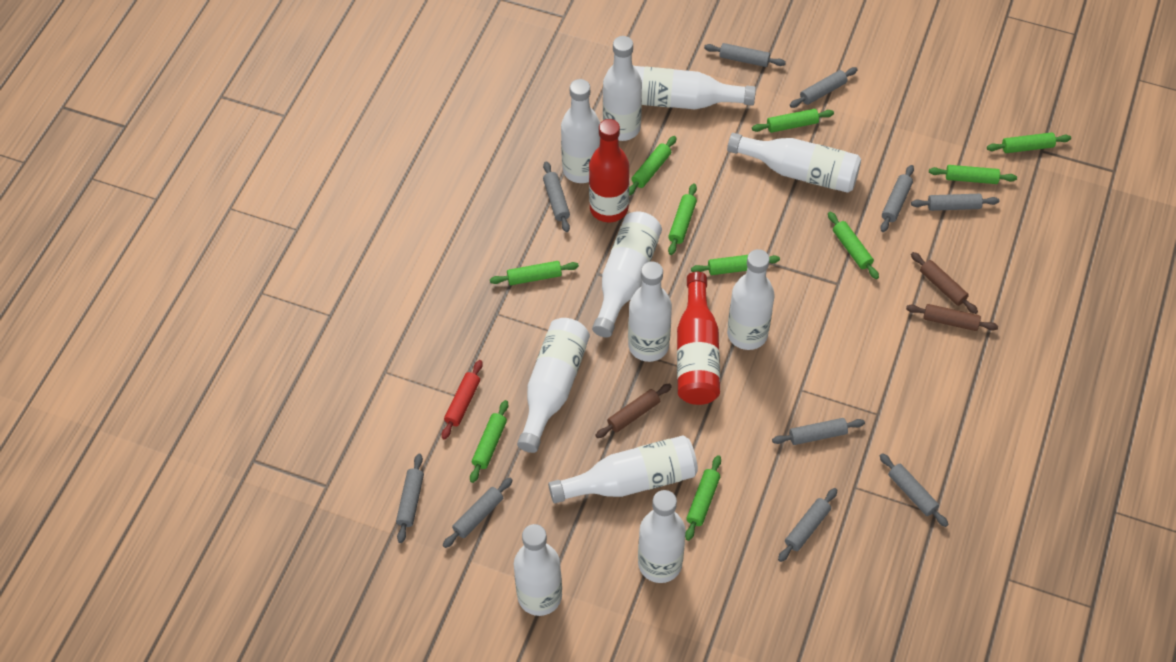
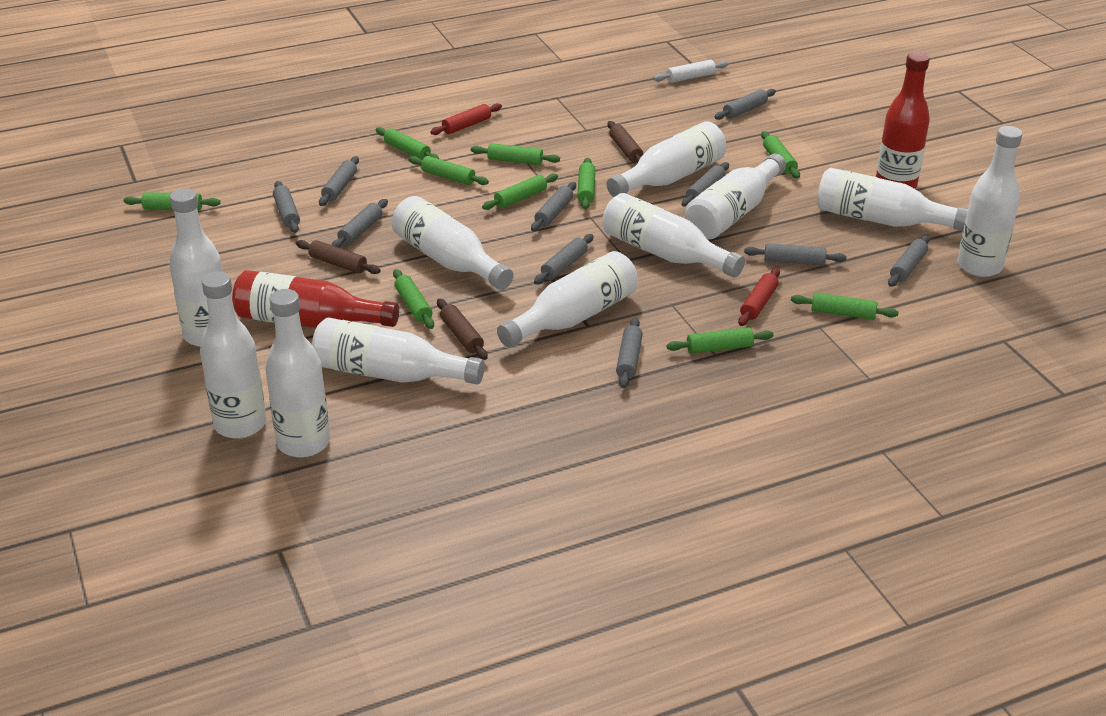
red rolling pin: [442,360,483,440] = 1 -> [430,103,502,135] [738,268,780,326] = 2
white rolling pin: none = 0 -> [653,60,728,83] = 1

